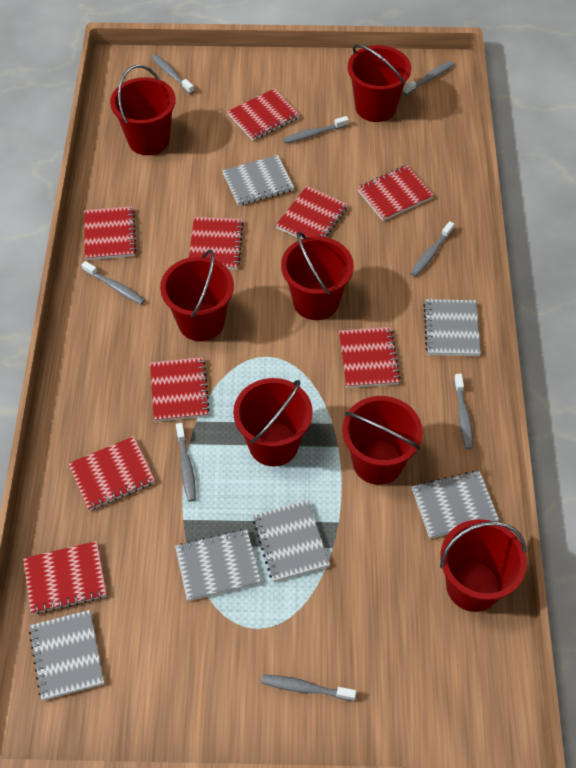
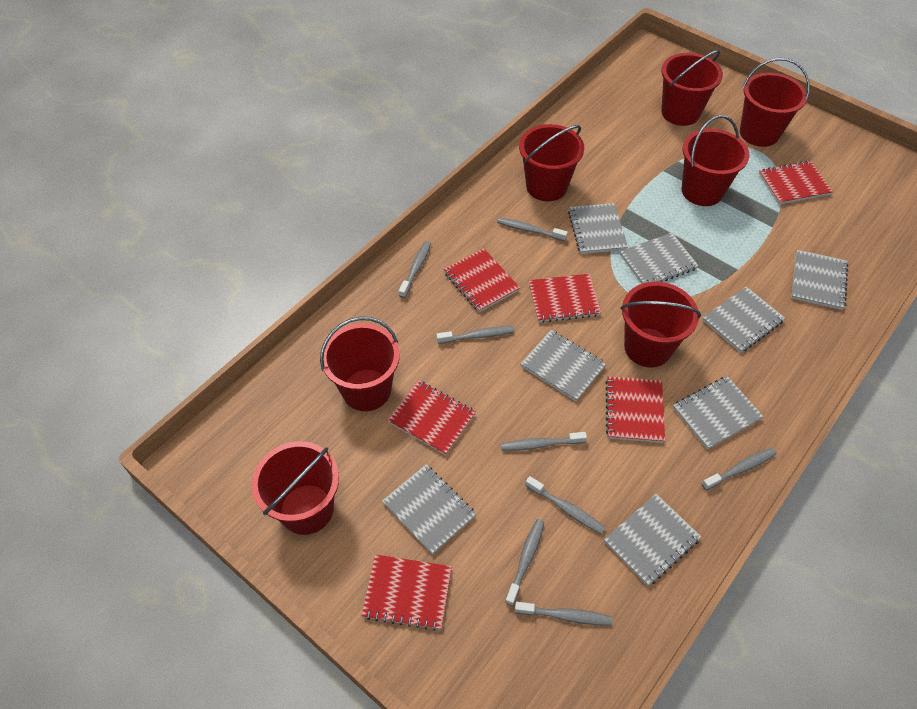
grey notebook: [29,610,104,701] [175,529,261,601] [222,155,294,206] [253,501,330,582] [412,470,499,539] [423,299,481,356] = 6 -> [382,465,476,555] [521,330,606,401] [568,203,628,254] [604,494,701,586] [620,233,699,284] [673,376,764,450] [702,287,785,353] [791,250,848,310] = 8
red notebook: [23,541,107,614] [68,436,155,511] [84,206,136,260] [150,357,210,422] [189,217,244,269] [228,89,300,141] [276,186,348,239] [339,327,401,388] [357,165,434,221] = 9 -> [361,554,452,631] [387,380,476,455] [444,248,520,312] [529,274,601,323] [605,376,665,443] [759,161,833,205] = 6

